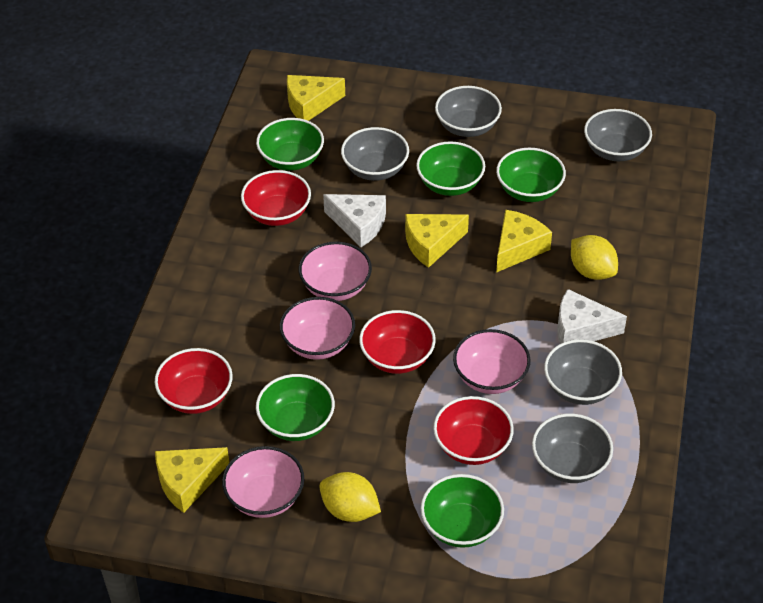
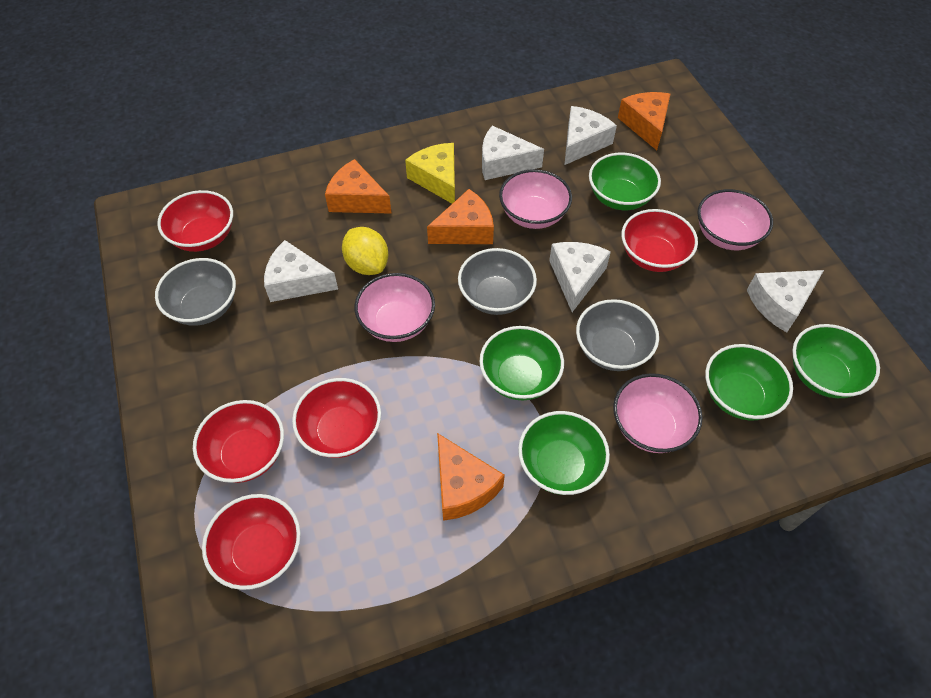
grey bowl: [341,127,409,181] [435,86,502,137] [532,414,613,483] [544,339,622,405] [584,109,652,161] = 5 -> [155,258,236,326] [458,248,537,315] [576,299,659,371] = 3
orange cheese: none = 0 -> [325,159,392,214] [427,189,494,244] [437,433,505,521] [618,92,670,150] = 4
red bowl: [155,348,233,414] [241,170,311,226] [359,310,436,374] [433,396,514,465] = 4 -> [157,190,233,252] [193,400,284,483] [202,494,301,590] [292,378,381,458] [622,209,698,272] = 5
white cheese: [323,194,386,247] [557,289,627,344] = 2 -> [264,240,338,302] [482,126,544,180] [549,242,611,312] [564,106,617,165] [747,270,824,332] = 5
yellow cheese: [155,447,230,513] [287,75,345,121] [405,214,469,268] [496,210,552,273] = 4 -> [405,143,455,204] = 1
yellow lemon: [319,472,381,522] [571,235,618,280] = 2 -> [342,227,388,275] = 1

